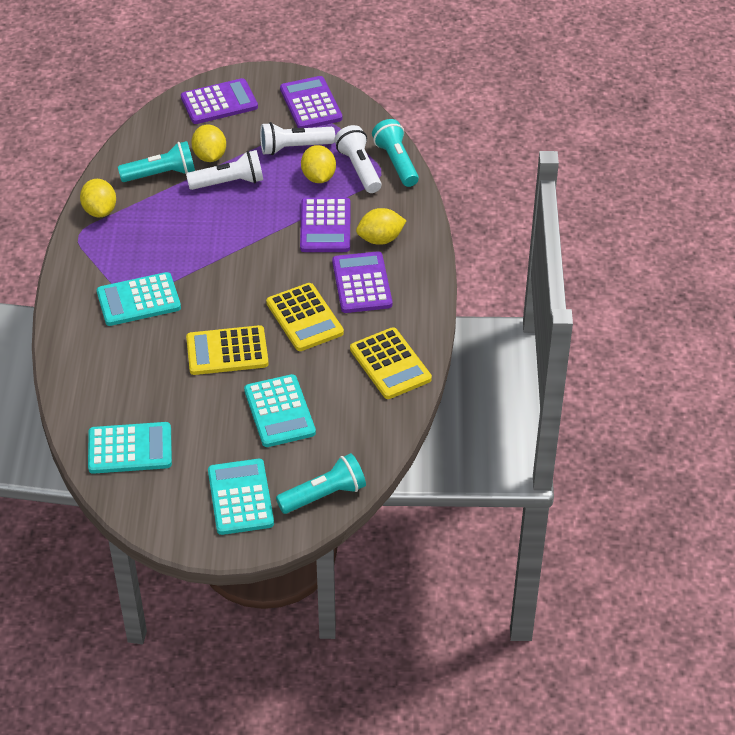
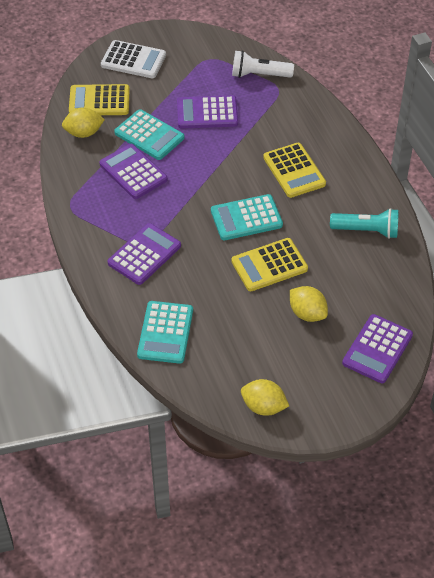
turquoise calculator: [88,422,172,474] [97,272,181,326] [208,459,274,535] [244,374,316,447] = 4 -> [114,109,184,160] [137,301,193,364] [211,194,283,240] = 3
turquoise flashlight: [118,141,195,182] [276,453,366,514] [372,119,419,187] = 3 -> [330,208,399,239] = 1
white calculator: none = 0 -> [101,40,166,78] = 1
white flashlight: [186,150,263,190] [260,122,335,155] [334,125,382,193] = 3 -> [232,50,294,78] = 1
yellow lemon: [80,179,116,217] [191,124,226,162] [301,145,336,183] [356,208,406,245] = 4 -> [62,108,105,138] [241,379,289,416] [290,286,328,322] = 3

